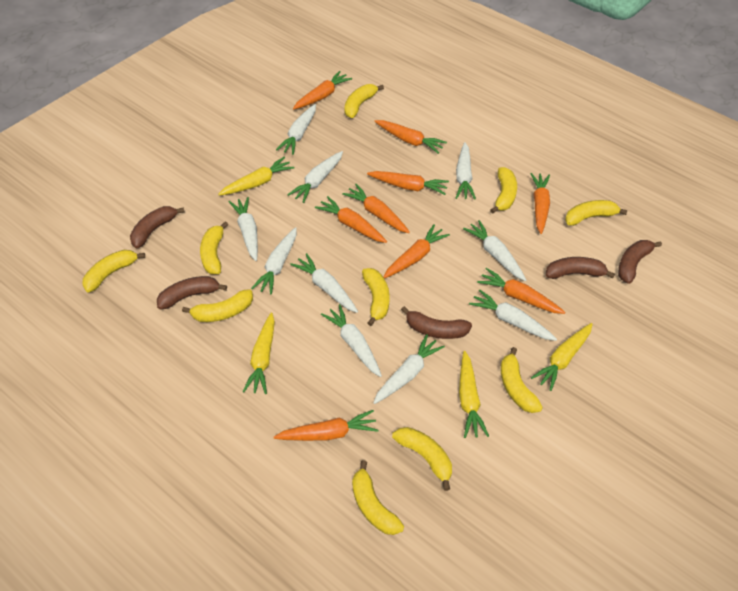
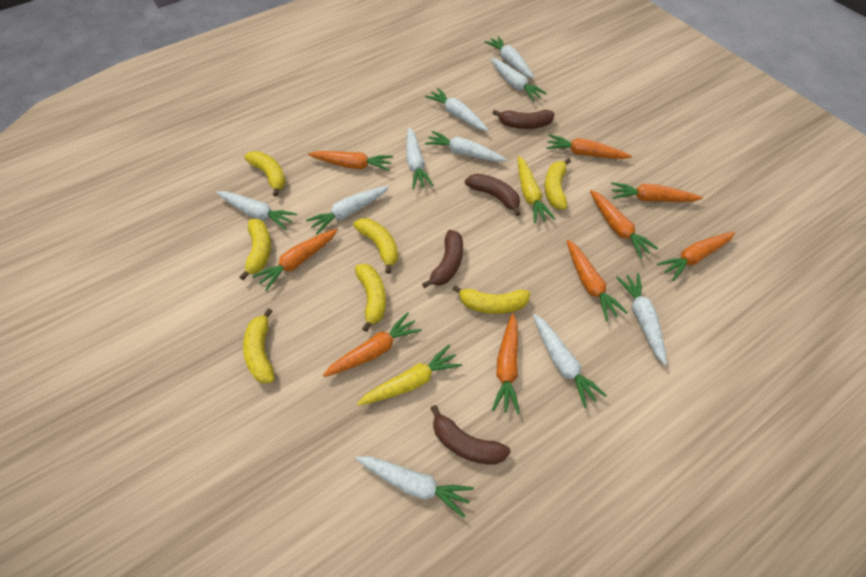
brown banana: [130,206,184,248] [157,276,227,310] [401,306,472,339] [546,257,615,279] [618,240,662,284] = 5 -> [422,230,463,288] [431,405,511,465] [465,174,521,216] [493,110,555,129] = 4
yellow banana: [82,250,145,292] [182,289,253,322] [200,221,228,274] [345,84,384,118] [352,460,404,535] [362,268,390,326] [392,427,452,491] [490,167,517,213] [501,347,543,413] [565,200,627,226] = 10 -> [239,219,271,280] [243,308,274,383] [244,151,286,197] [353,218,398,274] [355,264,386,332] [452,285,530,314] [544,158,571,210] = 7
yellow carrot: [218,157,295,196] [242,313,275,394] [459,351,489,438] [531,323,593,391] = 4 -> [357,345,462,406] [518,156,555,223] = 2

